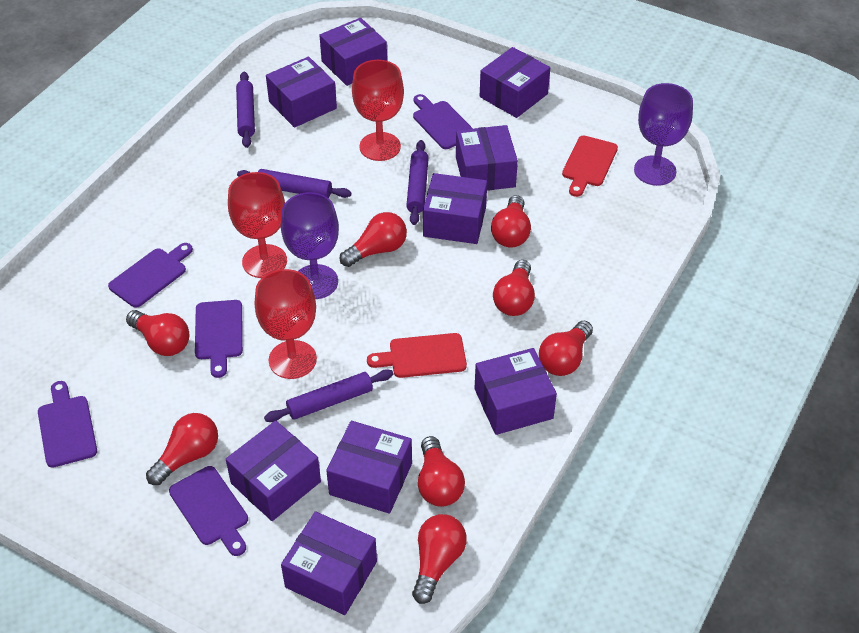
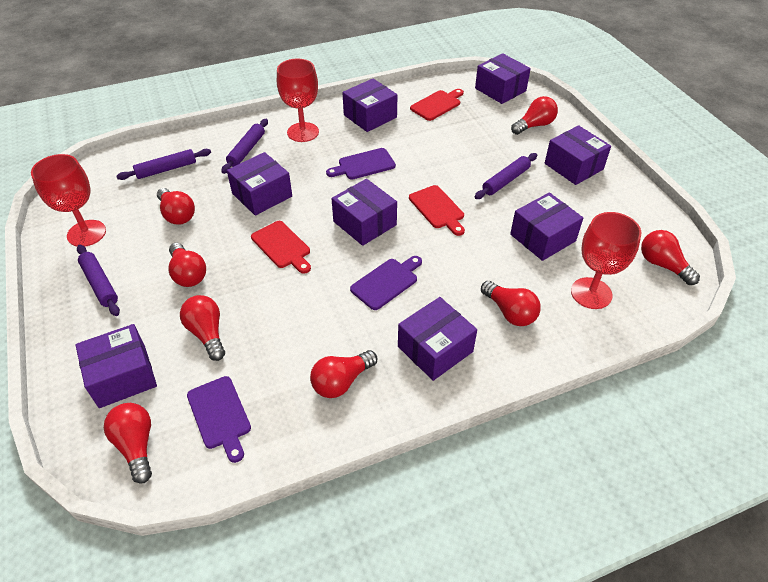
purple box: [226,420,321,521] [266,57,337,128] [281,511,377,615] [319,18,387,86] [326,421,412,514] [423,173,487,244] [456,125,518,191] [474,348,557,435] [480,47,550,118] = 9 -> [75,324,157,408] [227,152,292,216] [331,179,397,246] [342,79,397,132] [398,297,477,381] [475,53,531,104] [510,192,583,261] [545,125,611,185] = 8
purple cutting board: [38,381,97,468] [108,243,193,308] [169,466,248,556] [195,300,243,378] [413,94,473,149] = 5 -> [187,376,251,463] [326,148,396,180] [350,256,422,310] = 3
purple goblet: [281,192,339,299] [634,83,693,186] = 2 -> none = 0
red cutting board: [367,333,467,378] [562,135,618,197] = 2 -> [251,221,311,274] [409,185,465,236] [410,89,464,121] = 3

